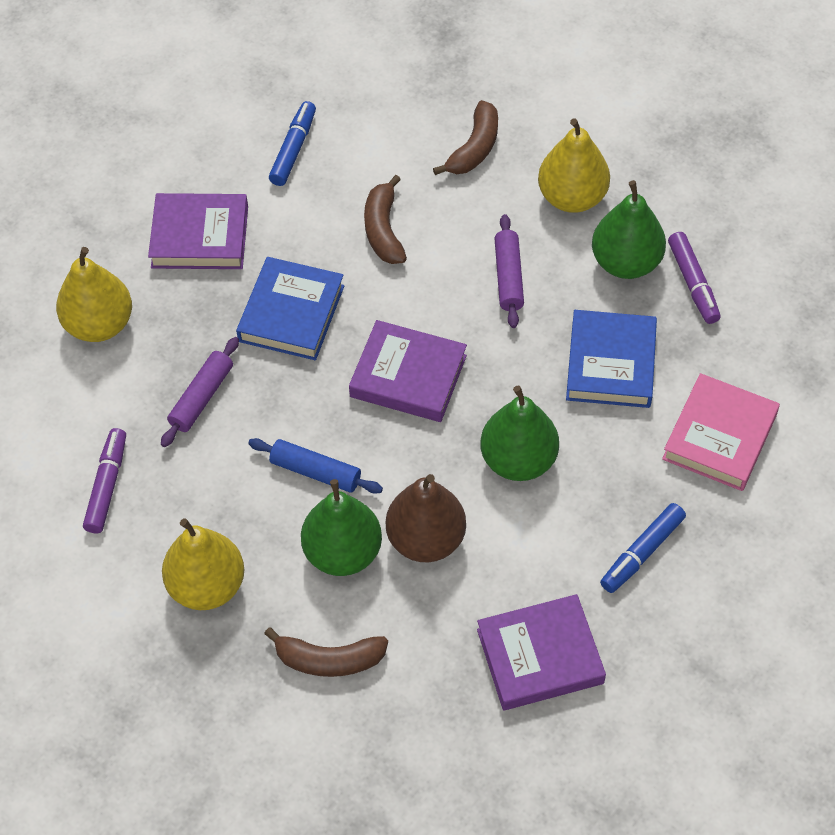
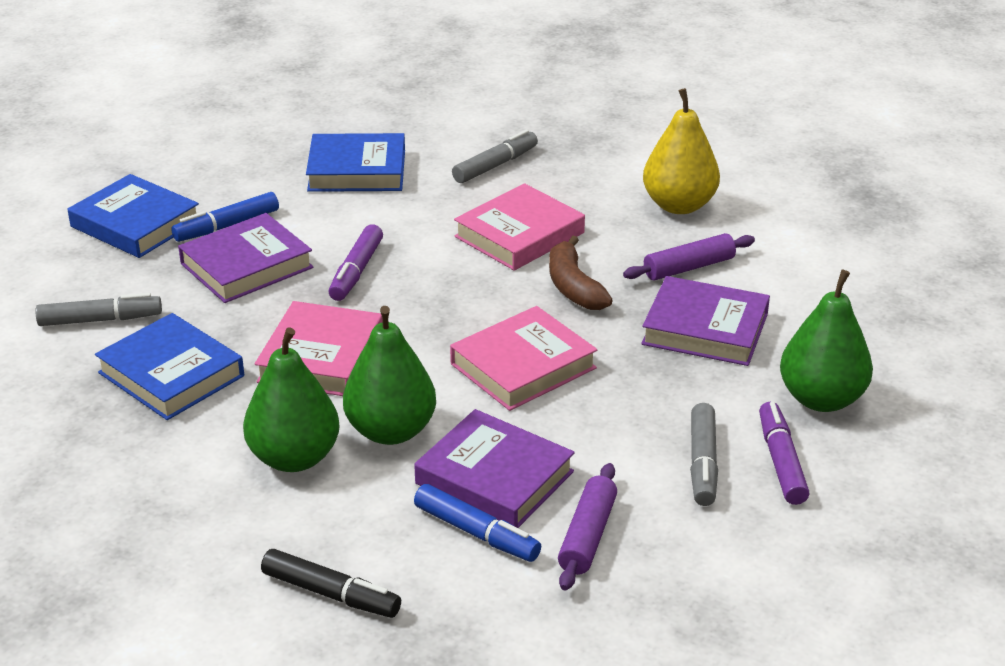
black marker: none = 0 -> [261,549,401,618] = 1
blue book: [236,257,344,360] [566,310,657,408] = 2 -> [68,174,199,258] [95,313,244,420] [306,133,405,192] = 3
blue rolling pin: [248,438,383,494] = 1 -> none = 0
brown banana: [264,627,388,677] [364,175,407,264] [433,100,498,175] = 3 -> [549,236,613,310] = 1
brown pear: [386,474,466,562] = 1 -> none = 0
grey marker: none = 0 -> [35,293,162,326] [452,130,538,183] [690,403,718,506] = 3
pink book: [662,373,780,491] = 1 -> [255,301,383,396] [450,306,597,411] [454,183,585,271] = 3
yellow pear: [56,247,132,342] [162,518,244,610] [538,118,610,213] = 3 -> [643,88,720,214] = 1

